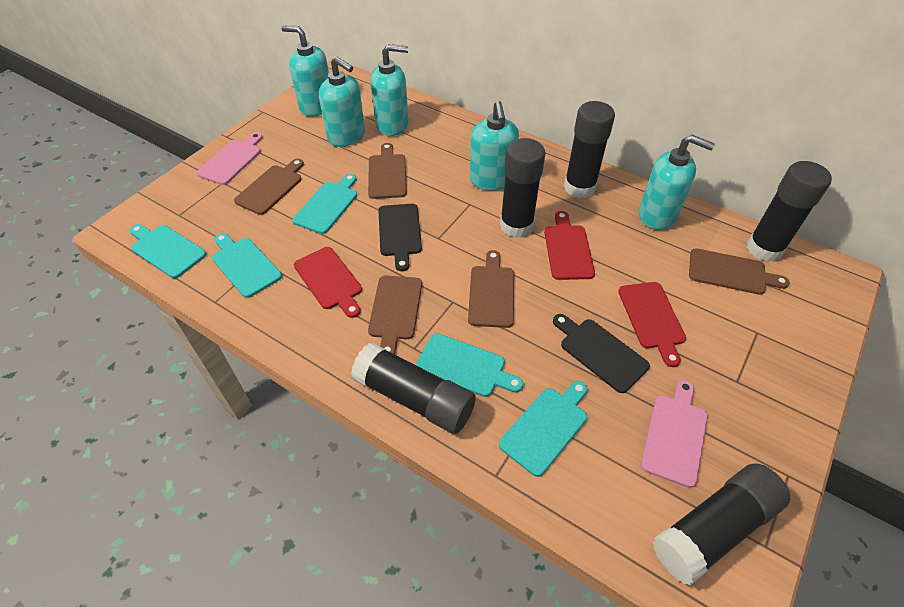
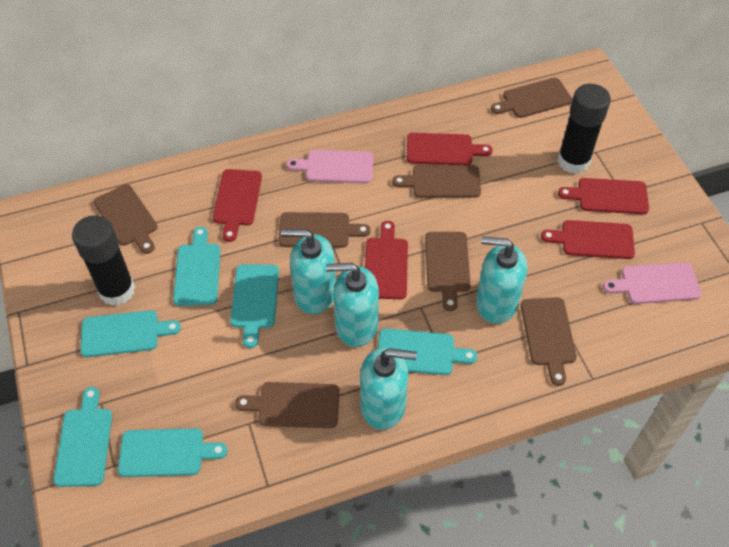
black cutting board: [378,204,422,271] [553,314,650,393] = 2 -> none = 0
black glue stick: [351,343,476,434] [500,138,545,238] [564,101,615,198] [652,463,790,586] [747,161,832,262] = 5 -> [72,215,135,306] [558,84,611,174] = 2
brown cutting board: [234,159,304,215] [368,143,407,199] [368,276,422,355] [468,250,514,328] [689,248,790,295] = 5 -> [94,184,157,254] [235,382,339,428] [278,212,371,248] [392,165,481,198] [425,232,471,311] [491,78,572,118] [521,297,577,386] = 7
red cutting board: [294,247,362,318] [544,211,595,280] [618,282,686,367] = 3 -> [213,169,262,242] [365,221,408,299] [407,133,493,165] [541,220,635,259] [558,178,649,214] = 5
turquoise cutting board: [130,224,206,278] [212,233,282,298] [293,174,357,234] [416,333,523,397] [499,381,587,477] = 5 -> [54,387,112,487] [80,310,181,357] [118,428,228,477] [173,227,220,306] [230,264,279,348] [378,328,477,375] = 6
turquoise soap dispenser: [281,25,329,117] [319,56,365,147] [370,44,409,136] [470,101,519,191] [639,135,715,230] = 5 -> [281,229,336,314] [326,263,379,347] [360,347,417,430] [476,236,527,324] = 4

